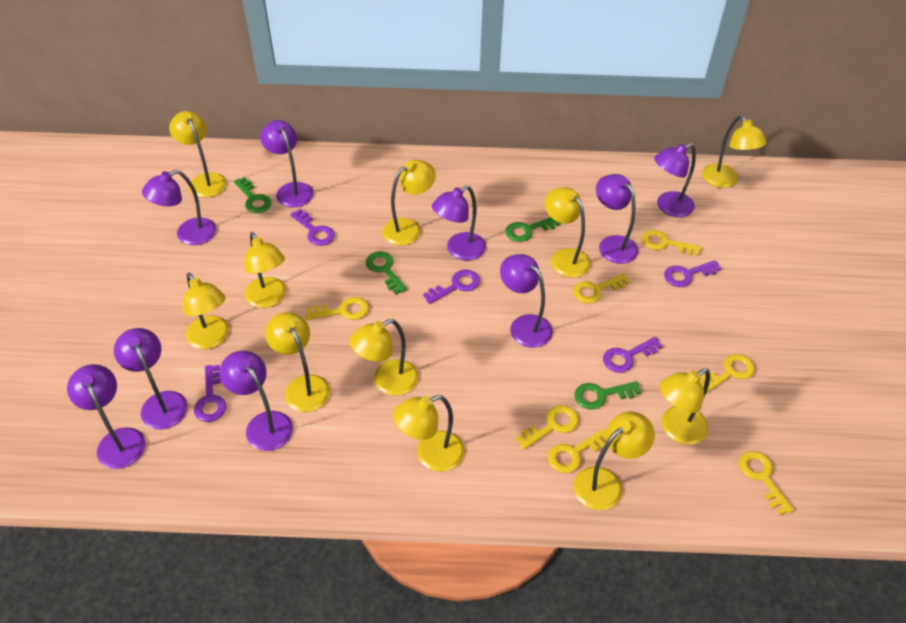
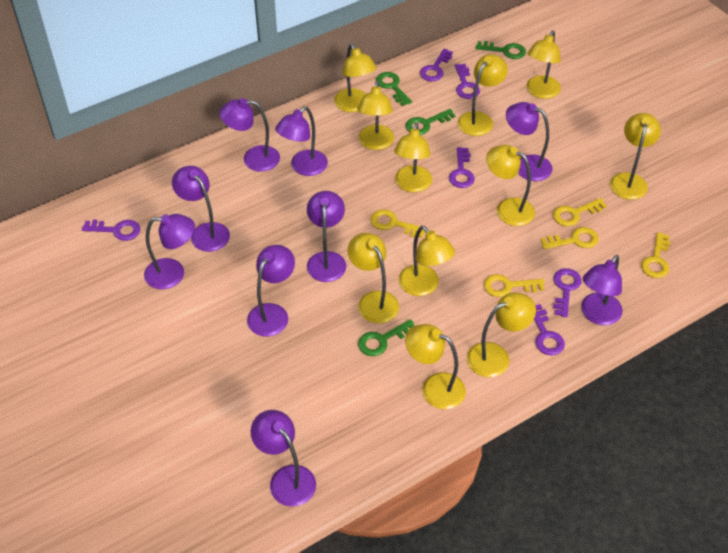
purple key: [194,365,226,422] [290,209,335,246] [423,270,480,304] [603,337,663,373] [664,260,721,287] = 5 -> [82,220,140,241] [420,49,453,81] [449,147,475,188] [455,64,480,99] [534,304,565,355] [553,268,582,317] = 6
yellow key: [305,297,369,320] [516,405,579,450] [548,428,607,473] [573,273,631,303] [642,230,701,256] [700,354,755,393] [739,451,794,515] = 7 -> [370,209,426,238] [484,274,545,297] [541,227,599,249] [553,198,607,226] [641,232,671,278] = 5

